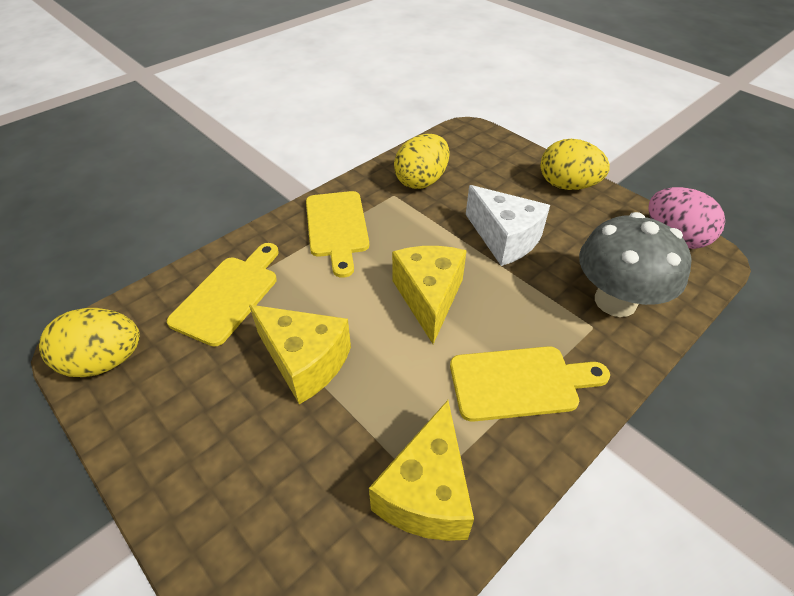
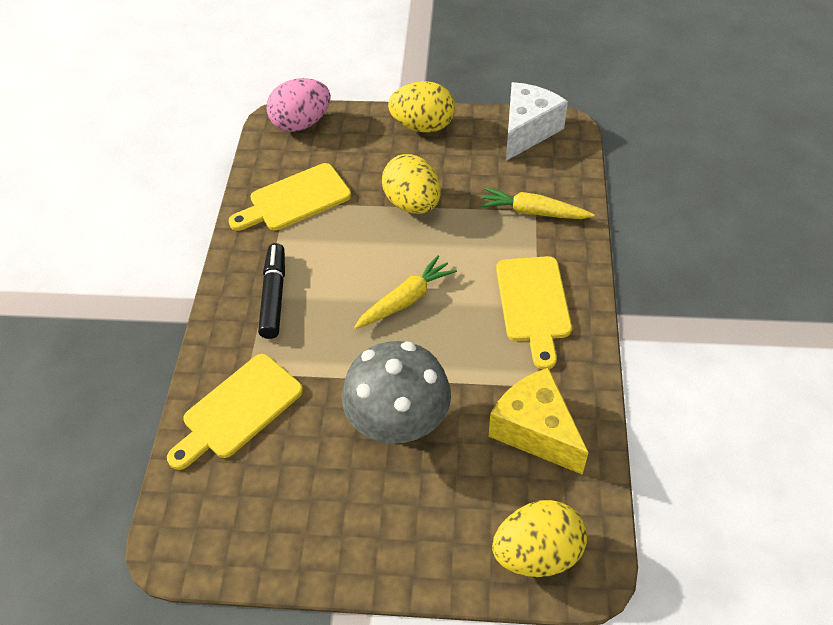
black marker: none = 0 -> [258,243,285,339] = 1
yellow carrot: none = 0 -> [354,255,457,329] [480,188,595,219] = 2
yellow cheese: [249,305,351,404] [369,400,474,541] [392,246,467,344] = 3 -> [489,368,589,475] = 1

